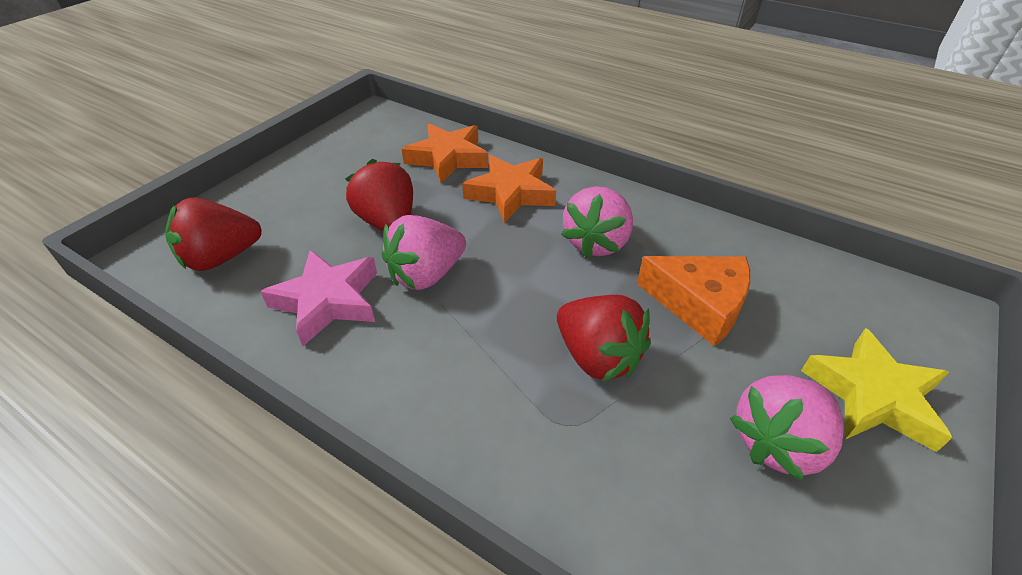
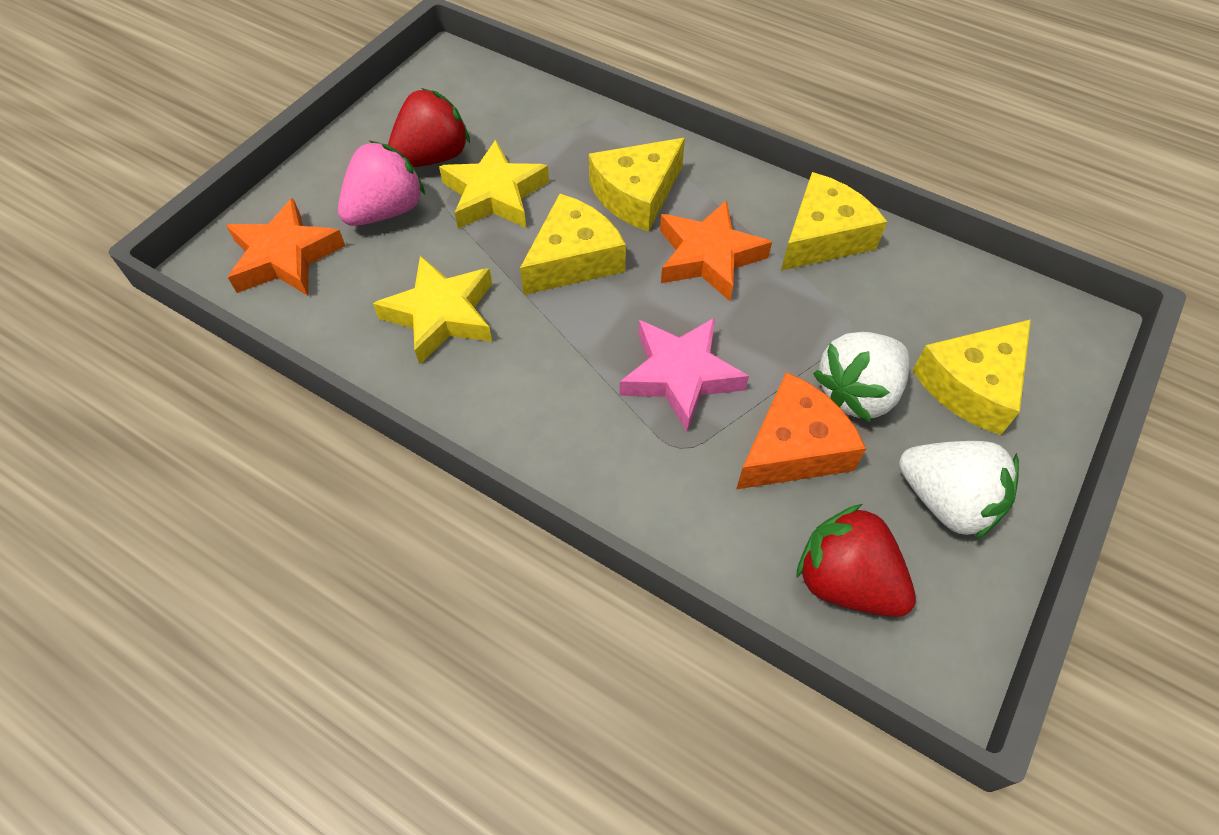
pink strawberry: [382,215,466,290] [561,186,633,259] [730,375,844,481] = 3 -> [338,141,425,226] = 1
red strawberry: [165,198,262,271] [345,159,413,232] [557,295,651,382] = 3 -> [388,88,470,167] [796,504,916,617] = 2
white strawberry: none = 0 -> [813,332,910,422] [899,441,1019,540] = 2
yellow cheese: none = 0 -> [520,194,626,295] [589,138,685,232] [781,172,887,271] [912,319,1031,435] = 4
yellow star: [801,328,953,452] = 1 -> [373,256,492,365] [439,140,549,229] = 2

